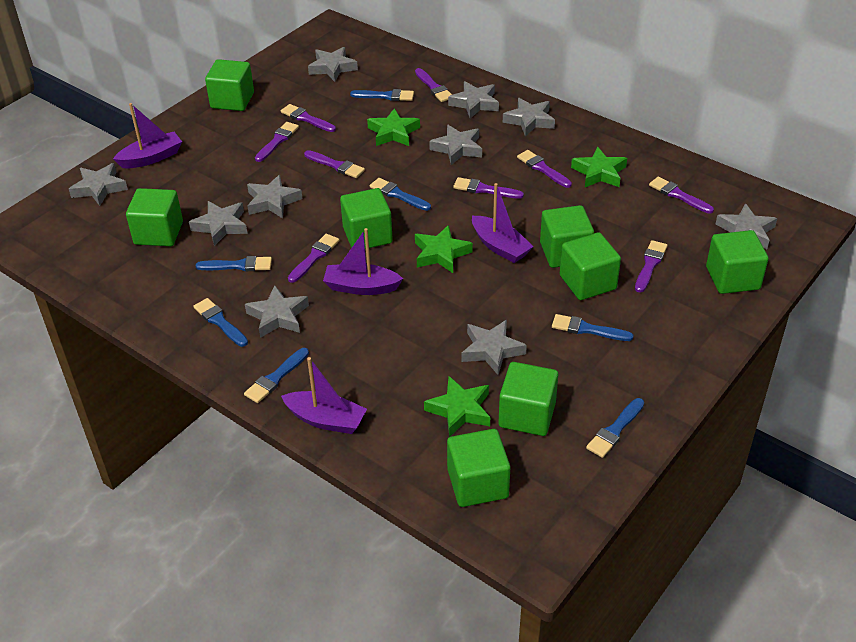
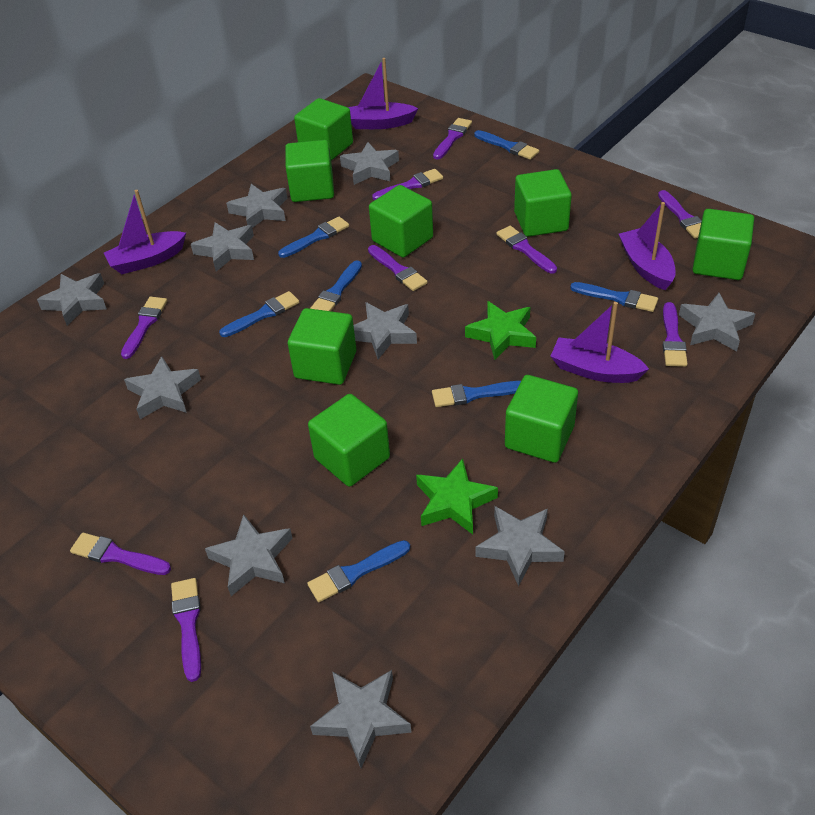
green star: [367,108,420,146] [415,225,473,273] [424,376,490,437] [571,147,627,187] = 4 -> [416,458,498,534] [465,301,536,360] = 2

